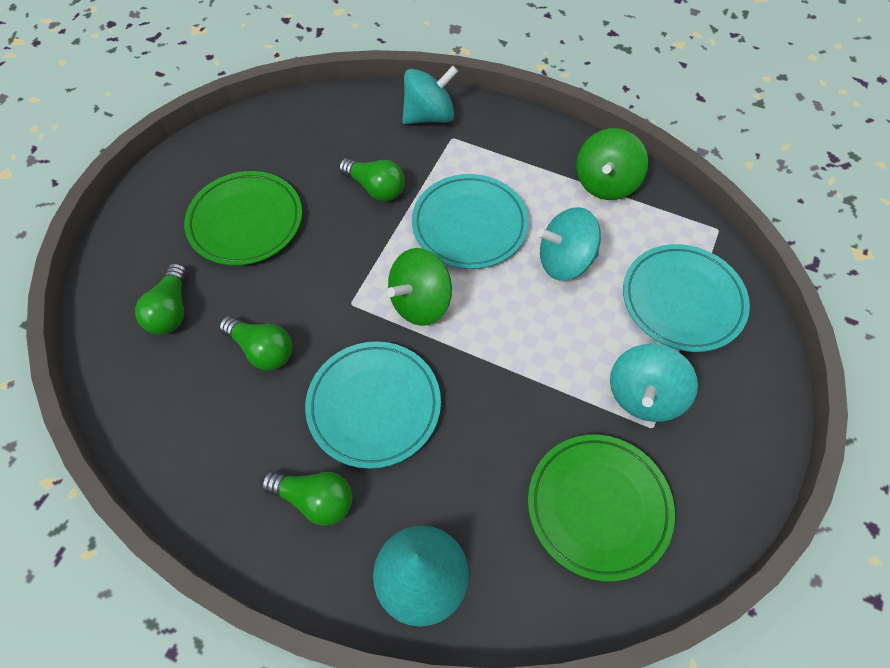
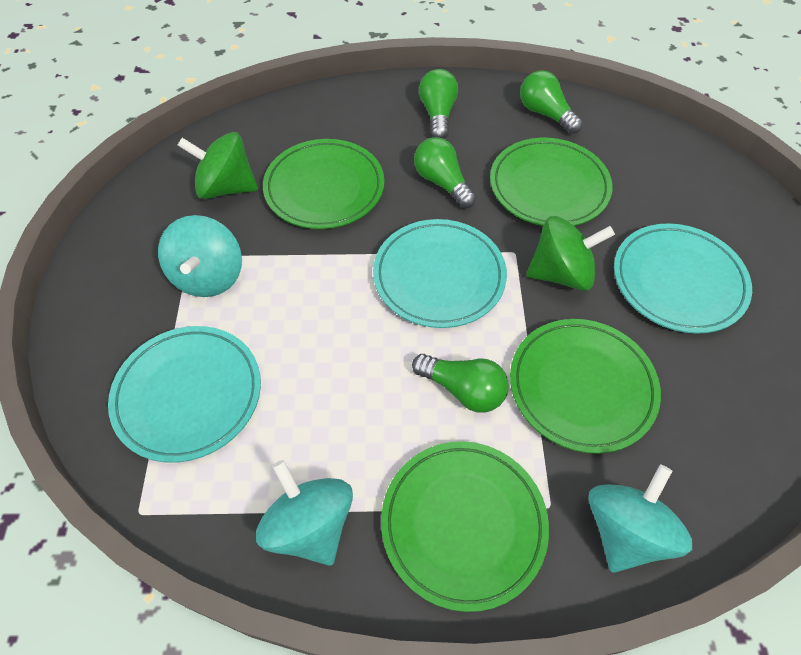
green plate: [184,171,302,266] [528,435,675,581] = 2 -> [263,139,384,229] [381,441,549,612] [490,138,613,226] [510,319,661,454] = 4
turquoise cone: [373,525,469,627] = 1 -> none = 0

